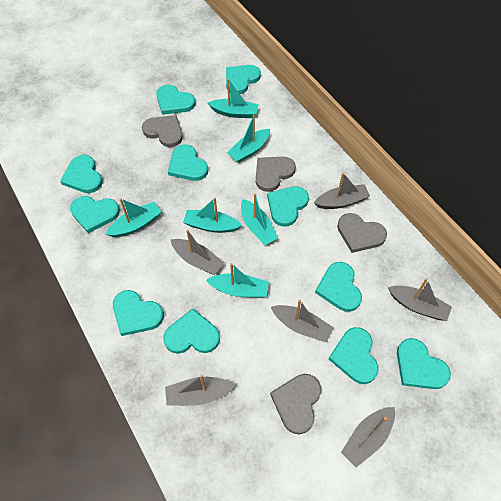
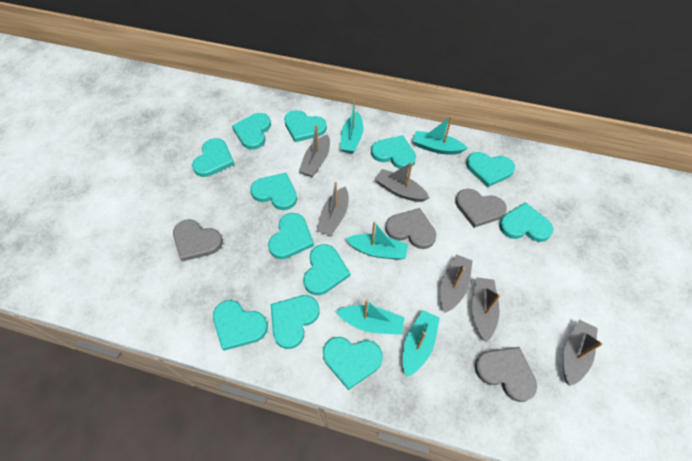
turquoise boat: [106,198,161,237] [183,198,242,233] [206,263,269,298] [208,79,259,118] [227,115,270,163] [241,193,278,245] = 6 -> [336,299,405,335] [340,101,363,153] [346,221,408,260] [403,310,440,377] [413,116,468,155] = 5
turquoise heart: [60,155,103,193] [70,196,120,233] [113,290,164,336] [156,85,195,115] [163,308,220,354] [168,144,208,181] [226,65,261,94] [267,186,309,227] [315,262,362,312] [329,327,378,384] [397,338,451,389] = 11 -> [192,138,235,177] [213,300,268,351] [232,113,271,149] [250,173,297,210] [268,213,314,259] [271,295,320,349] [284,110,327,142] [303,244,350,295] [323,337,383,390] [371,135,416,169] [466,152,515,187] [499,202,554,242] = 12

